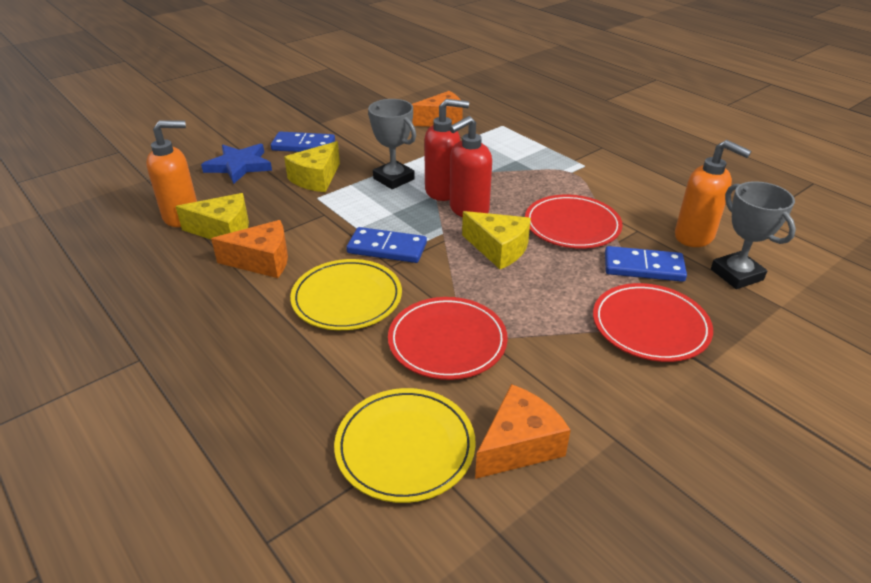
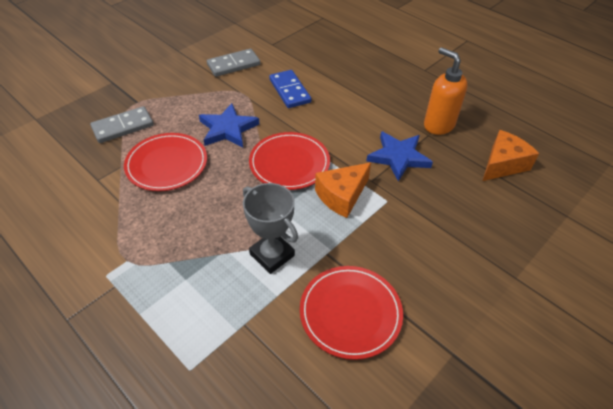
blue domino: [270,131,335,152] [346,227,427,263] [605,246,687,282] = 3 -> [269,70,311,108] = 1
blue star: [201,144,272,184] = 1 -> [199,103,259,148] [366,131,433,181] = 2
grey domino: none = 0 -> [90,106,154,143] [207,49,260,77] = 2
grey trophy: [368,99,416,189] [711,181,796,289] = 2 -> [243,183,298,274] = 1
orange cheese: [211,220,288,278] [412,91,463,127] [475,384,571,479] = 3 -> [315,162,371,218] [483,130,539,181] = 2
orange soap dispenser: [146,120,197,227] [675,140,751,247] = 2 -> [424,47,468,135] = 1
red soap dispenser: [424,99,469,201] [449,116,492,217] = 2 -> none = 0
yellow cheese: [175,193,249,239] [284,141,340,192] [462,211,531,269] = 3 -> none = 0
yellow plate: [290,259,402,330] [334,388,476,503] = 2 -> none = 0

